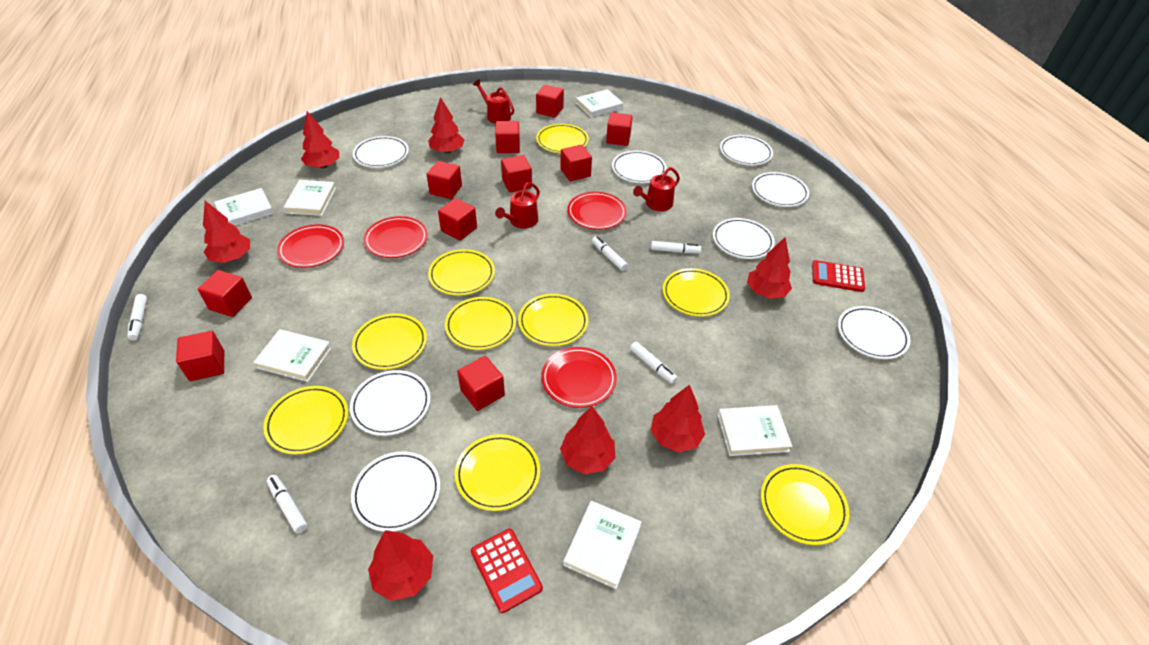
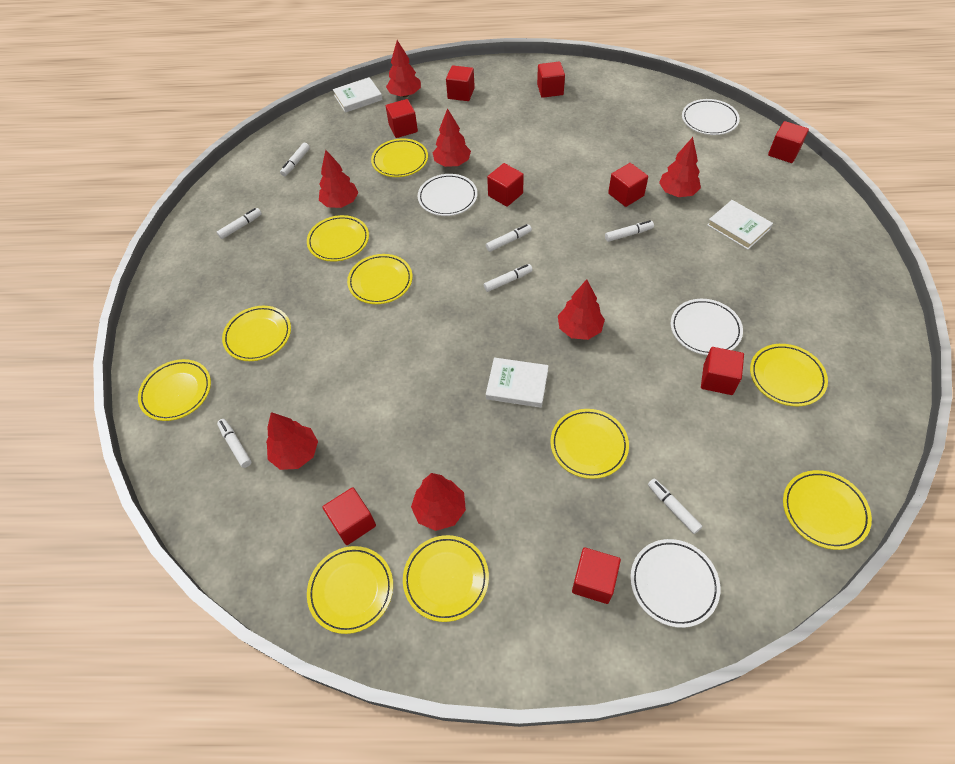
red calculator: [471,529,543,613] [812,260,865,292] = 2 -> none = 0
red cube: [176,331,224,381] [198,270,252,317] [426,161,462,199] [438,198,477,241] [457,356,505,411] [495,121,520,153] [501,155,532,192] [536,85,564,118] [560,144,592,181] [606,112,633,146] = 10 -> [322,487,376,545] [386,99,418,138] [446,66,475,101] [487,163,524,207] [537,61,565,98] [572,547,621,604] [608,163,648,207] [701,347,744,395] [768,121,809,163] = 9
red plate: [277,225,344,268] [363,216,428,258] [541,347,617,408] [567,192,627,230] = 4 -> none = 0
red watering can: [473,79,514,123] [495,182,540,229] [633,167,680,211] = 3 -> none = 0
white book: [214,188,274,226] [253,329,332,382] [283,180,336,216] [563,501,642,589] [576,89,623,117] [718,405,792,456] = 6 -> [333,77,383,113] [486,357,549,408] [707,200,773,250] = 3
white marker: [127,294,147,340] [267,475,307,533] [592,236,628,271] [630,341,678,384] [651,241,701,253] = 5 -> [217,208,262,239] [217,419,252,468] [280,143,310,176] [484,264,533,292] [486,224,532,252] [605,220,654,242] [648,478,702,534] = 7
white plate: [350,370,430,436] [351,451,440,532] [353,136,409,168] [612,151,667,183] [713,218,775,259] [720,135,773,165] [752,172,809,207] [838,306,910,359] = 8 -> [418,174,477,216] [630,539,720,628] [671,299,743,355] [682,99,740,135] = 4
yellow plate: [263,386,348,454] [352,314,427,370] [428,249,495,296] [445,297,516,350] [455,434,540,511] [518,294,588,346] [536,124,589,153] [663,268,730,317] [761,464,849,545] = 9 -> [138,359,211,421] [222,306,291,361] [307,215,369,262] [307,546,393,634] [347,254,413,304] [371,139,428,177] [403,535,489,622] [550,409,629,479] [750,344,828,406] [783,470,872,550] = 10

